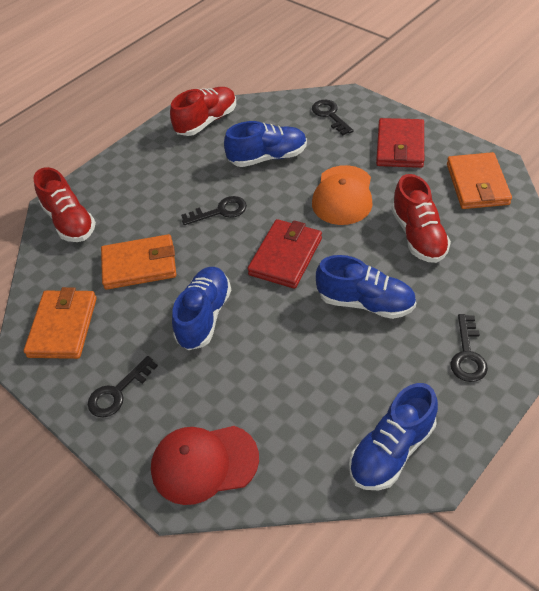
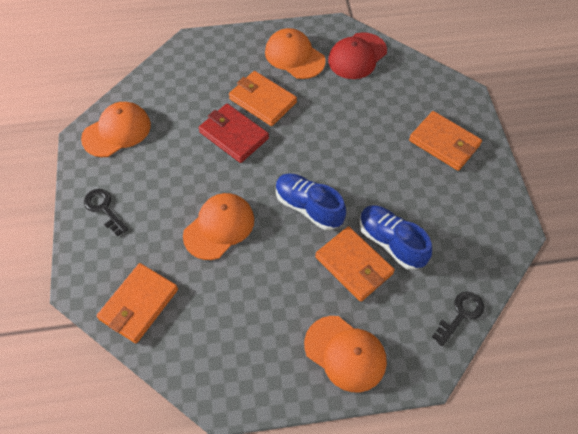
black key: [88,356,158,417] [181,196,247,225] [312,100,354,135] [450,314,488,382] = 4 -> [84,189,128,236] [432,292,484,346] = 2
blue shoe: [172,267,231,350] [224,121,307,167] [316,255,416,319] [349,383,438,490] = 4 -> [276,173,346,230] [359,205,432,270] = 2
orange cap: [312,165,373,225] = 1 -> [81,102,151,157] [183,193,254,260] [265,28,326,79] [304,316,387,392] = 4
orange wallet: [24,287,97,359] [101,234,176,290] [447,152,512,209] = 3 -> [97,263,178,343] [229,71,297,126] [315,226,395,302] [409,111,482,171] = 4
red shoe: [33,167,96,242] [170,87,236,136] [391,174,451,263] = 3 -> none = 0
red wallet: [247,219,322,289] [376,118,424,168] = 2 -> [199,104,269,163] = 1

